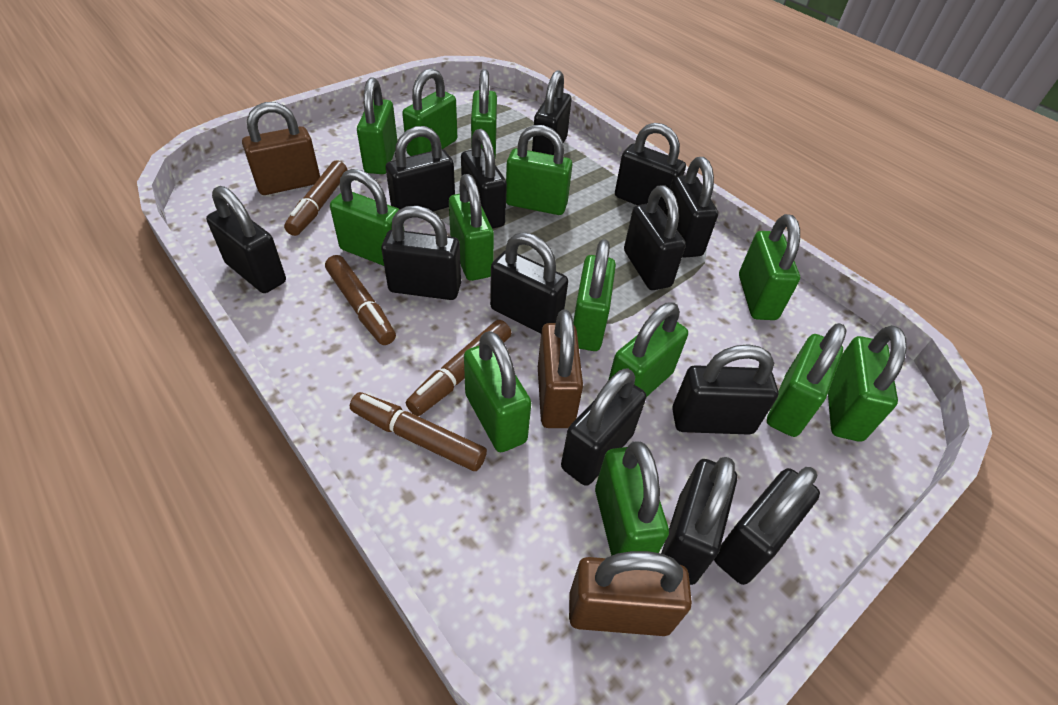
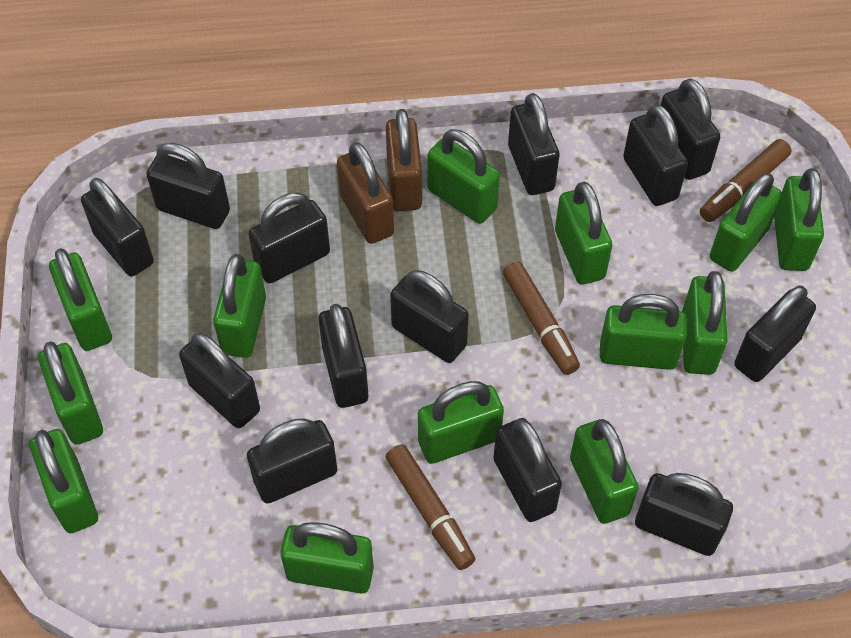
brown marker: [284,161,348,236] [325,255,396,345] [350,392,487,471] [406,320,511,416] = 4 -> [386,444,476,570] [503,262,580,375] [700,139,792,222] = 3
brown padlock: [242,102,320,195] [538,310,583,428] [569,551,692,636] = 3 -> [337,142,394,244] [386,109,422,211] = 2

